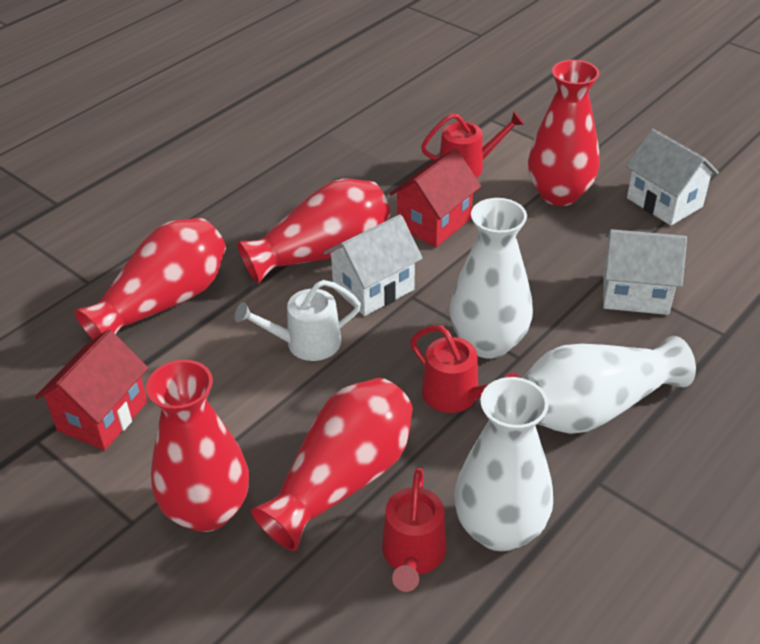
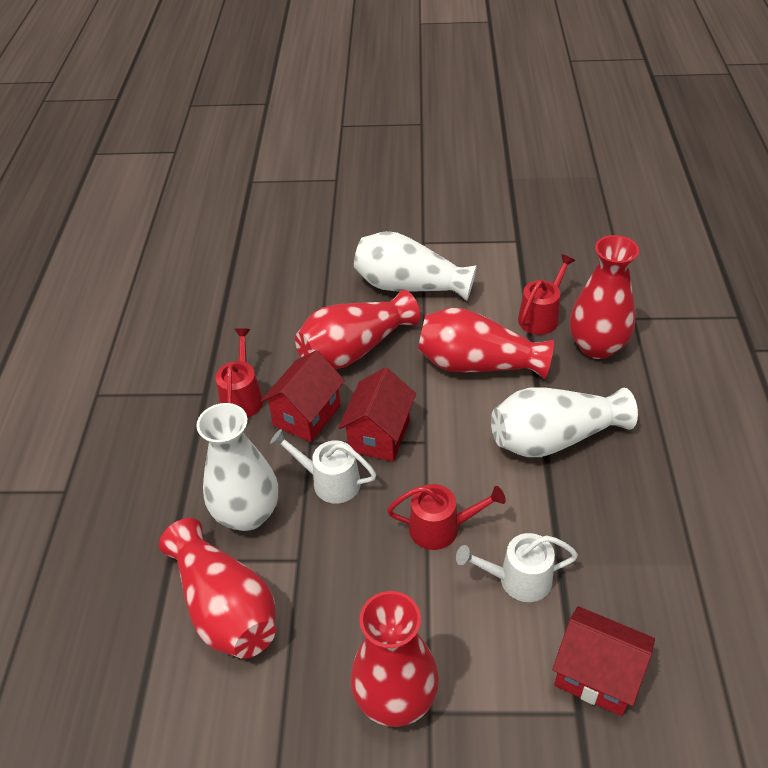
red house: [35,329,148,451] [389,149,481,247] = 2 -> [261,350,345,442] [338,367,416,462] [552,606,655,716] = 3
white house: [324,214,423,316] [603,229,687,315] [626,129,719,226] = 3 -> none = 0
white watering can: [235,280,361,361] = 1 -> [270,429,376,504] [456,533,578,602] = 2

